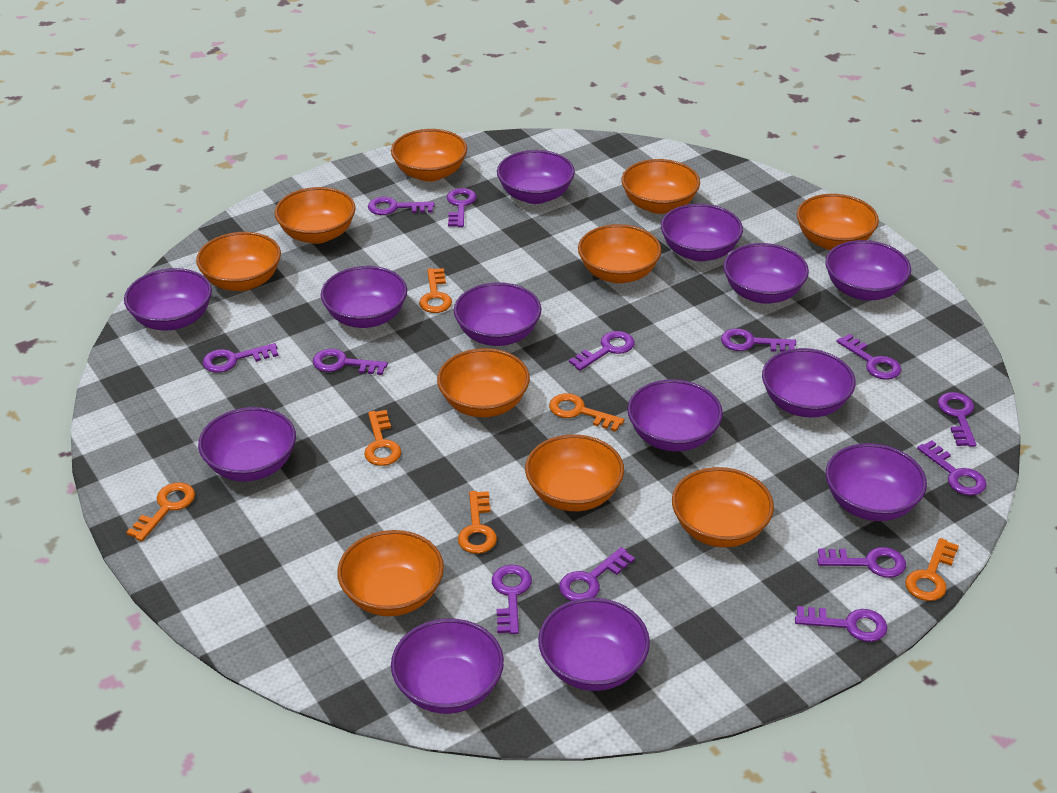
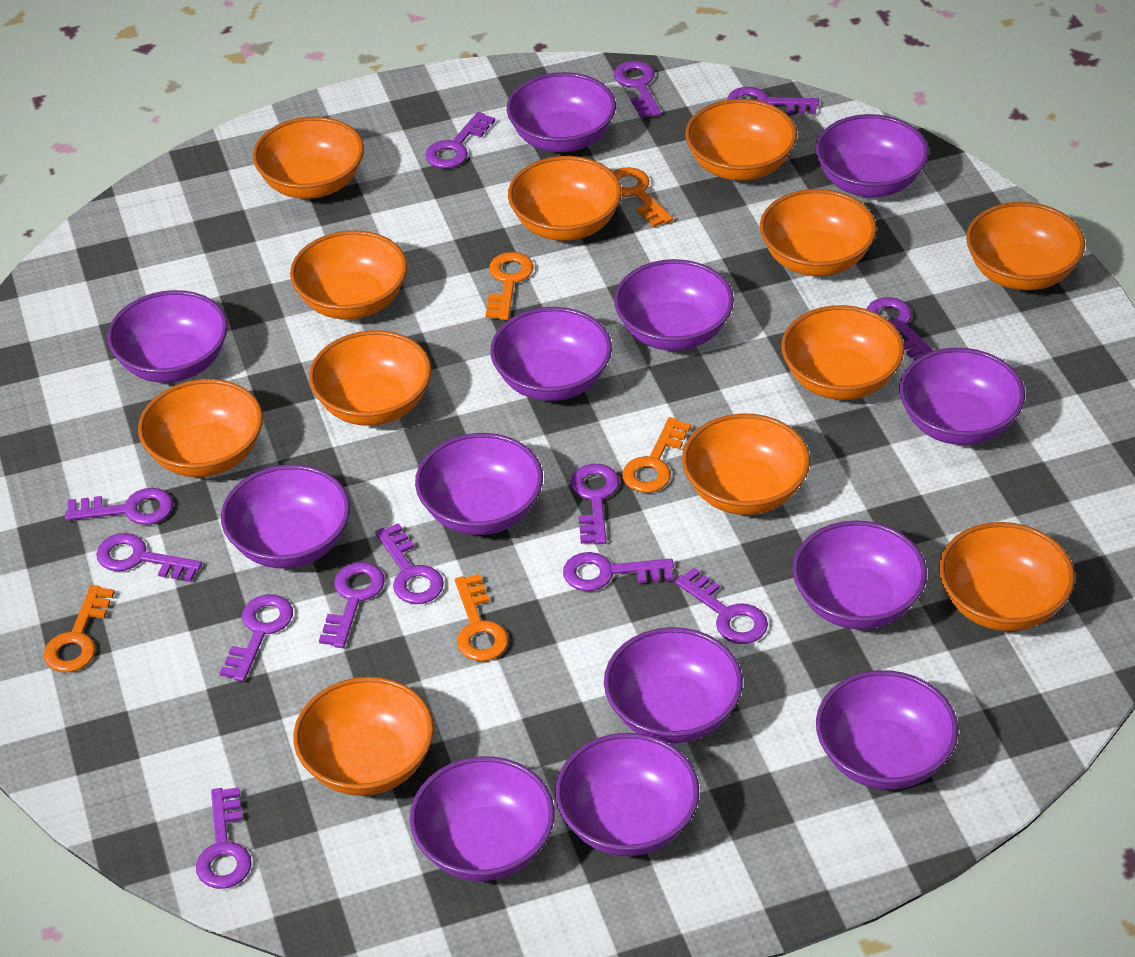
orange bowl: [196,232,281,291] [275,187,356,244] [337,530,444,616] [391,129,467,182] [437,348,530,417] [525,434,624,511] [578,224,662,283] [621,159,700,214] [672,467,774,547] [797,194,879,250] = 10 -> [138,379,263,477] [253,117,364,199] [290,230,407,319] [293,677,434,796] [309,330,432,426] [508,156,622,241] [682,413,810,515] [685,99,797,181] [760,189,877,276] [781,305,904,400] [939,522,1075,631] [966,202,1085,290] = 12
orange key: [126,482,195,541] [364,410,401,466] [419,268,452,313] [458,491,497,554] [549,393,625,432] [905,538,959,601] = 6 -> [44,585,115,672] [455,574,508,661] [486,252,534,320] [613,167,673,227] [622,417,691,493] = 5

